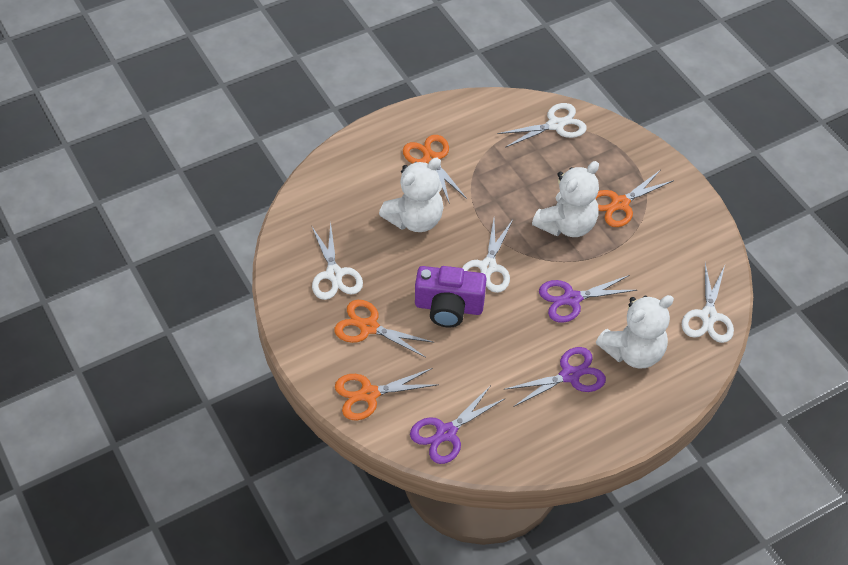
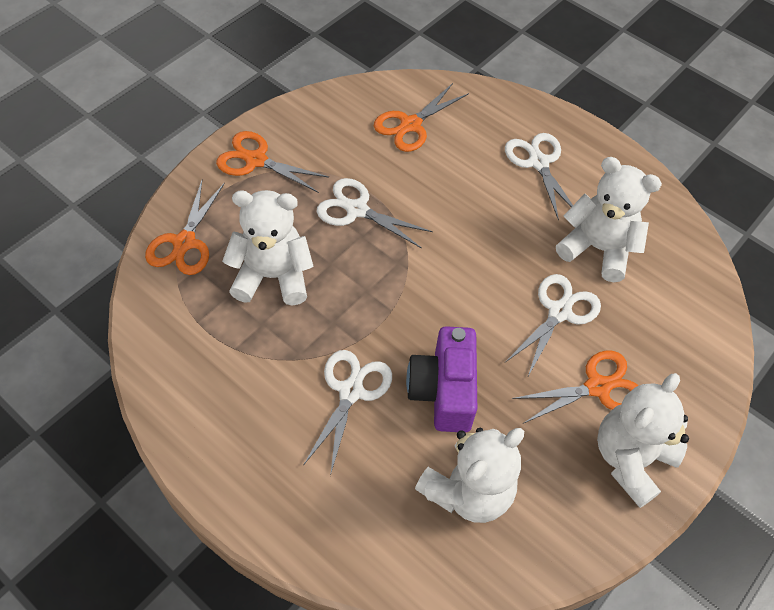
purple scissors: [410,385,506,464] [504,347,606,407] [539,275,637,323] = 3 -> none = 0
white teddy bear: [379,158,444,232] [532,161,599,237] [596,295,674,369] = 3 -> [222,190,314,305] [415,428,524,523] [556,157,662,282] [597,373,689,508] = 4

